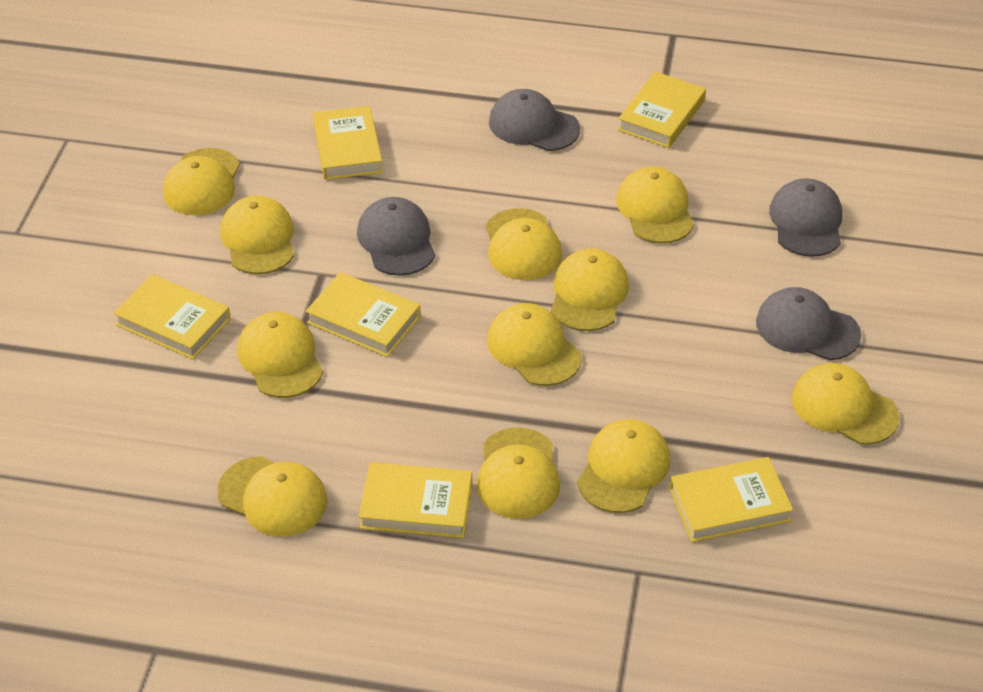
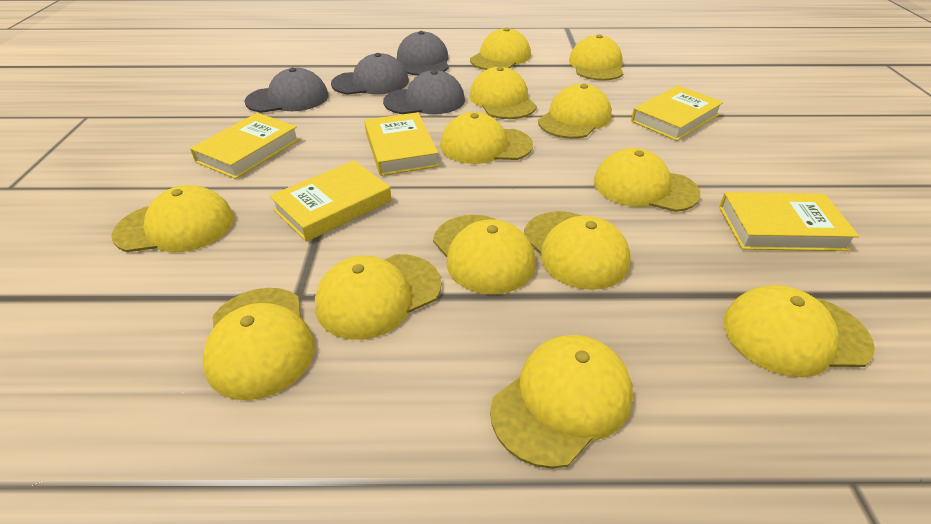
yellow book: [113,274,230,359] [306,272,421,357] [313,106,383,180] [358,462,472,538] [618,71,706,148] [669,457,793,542] = 6 -> [190,113,300,179] [269,160,392,242] [364,112,439,176] [631,85,724,141] [719,192,859,251] = 5
yellow cap: [163,148,240,215] [217,456,327,537] [220,195,294,275] [237,312,323,398] [476,427,560,519] [486,208,562,280] [487,303,582,386] [551,248,629,331] [577,419,670,513] [616,167,694,244] [792,363,900,445] = 11 -> [111,185,234,252] [202,288,315,400] [315,254,442,340] [433,215,536,294] [440,112,533,164] [470,28,531,70] [470,67,537,119] [490,335,633,469] [524,211,631,290] [538,84,612,139] [569,34,624,81] [594,148,701,212] [723,285,875,377] = 13

